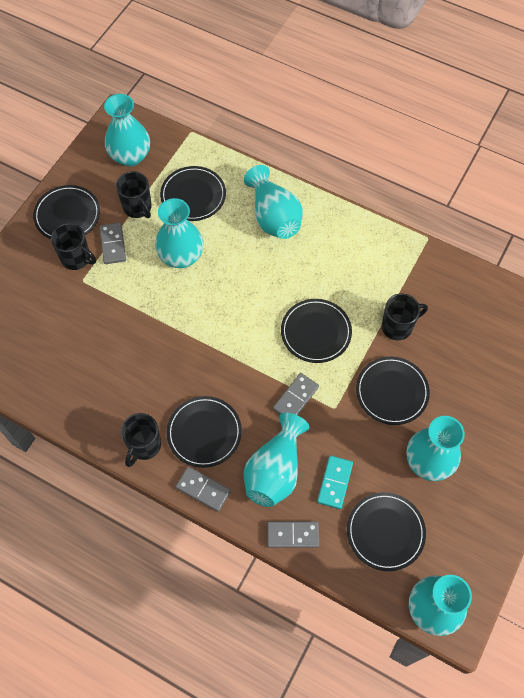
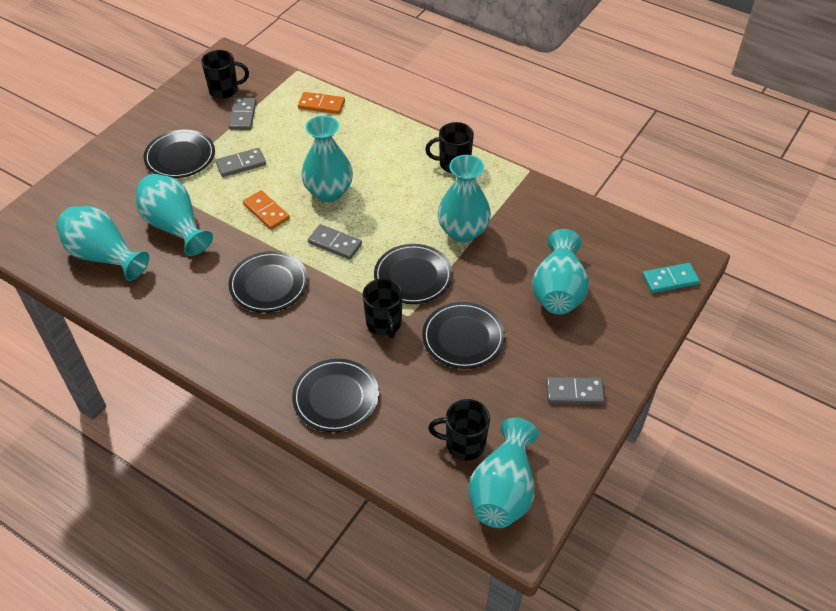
black plate: [33,185,100,239] [160,166,226,221] [167,396,242,468] [281,299,352,363] [347,492,426,571] [356,357,430,425] = 6 -> [144,129,215,178] [228,251,308,313] [292,359,379,432] [374,244,452,304] [422,302,505,369] = 5
orange domino: none = 0 -> [243,190,290,230] [298,92,345,114] = 2

